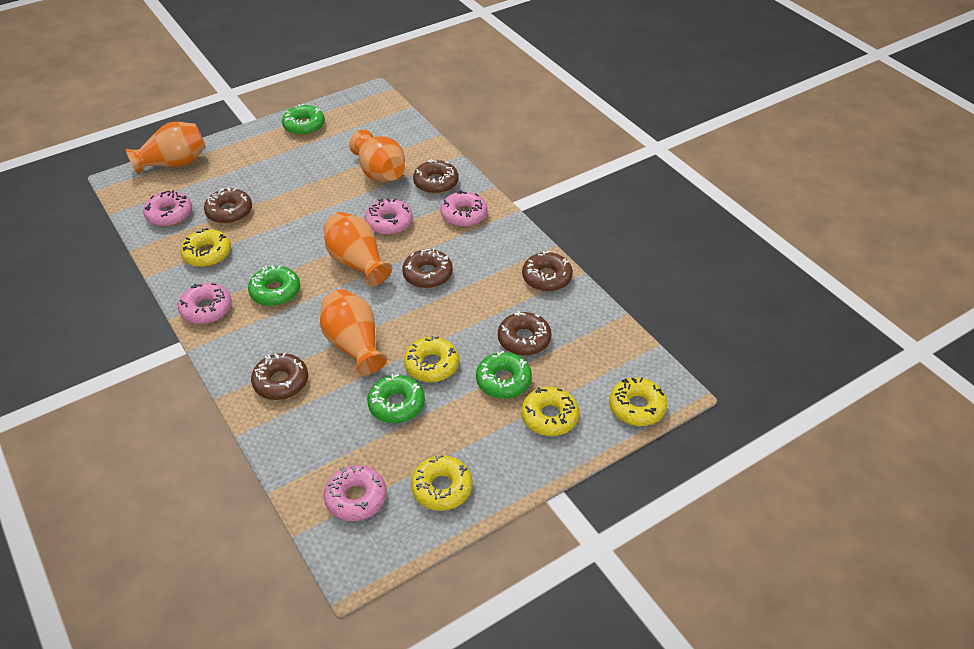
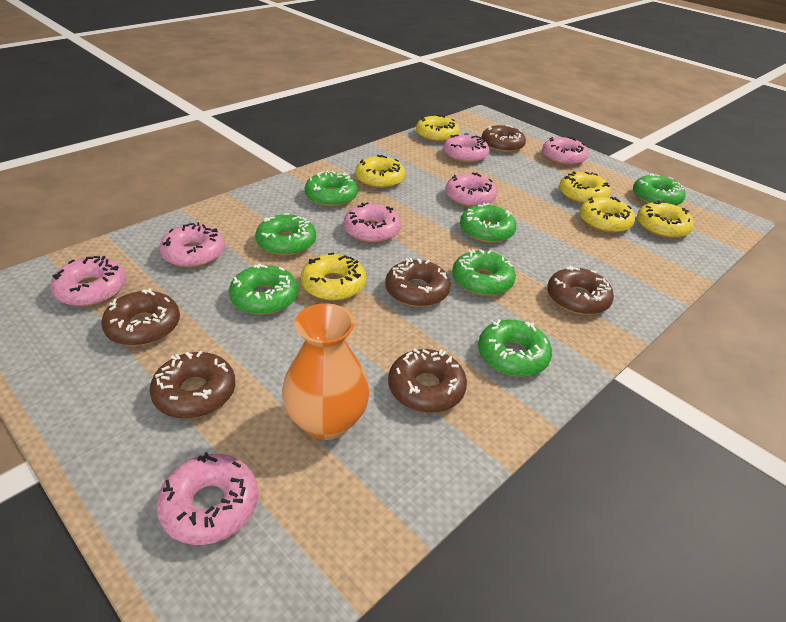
green donut: [248,266,300,306] [282,104,325,135] [367,374,425,423] [476,351,532,399] = 4 -> [229,263,298,315] [255,213,316,256] [305,171,358,207] [452,249,516,296] [460,203,516,243] [478,319,552,377] [633,173,686,206] = 7
orange vase: [126,122,206,175] [320,289,387,376] [324,212,392,287] [349,129,405,182] = 4 -> [282,303,370,440] = 1
pink donut: [143,190,192,227] [178,283,232,324] [324,465,387,521] [365,198,413,235] [440,190,488,227] = 5 -> [50,256,126,307] [156,452,258,545] [160,222,225,268] [344,202,401,243] [443,133,490,163] [446,172,497,207] [542,137,588,166] = 7
yellow donut: [180,228,231,267] [404,336,459,382] [411,455,473,511] [521,387,579,436] [609,377,667,426] = 5 -> [301,253,366,301] [355,155,405,189] [416,115,459,142] [559,171,611,204] [579,197,635,233] [637,200,694,239] = 6

